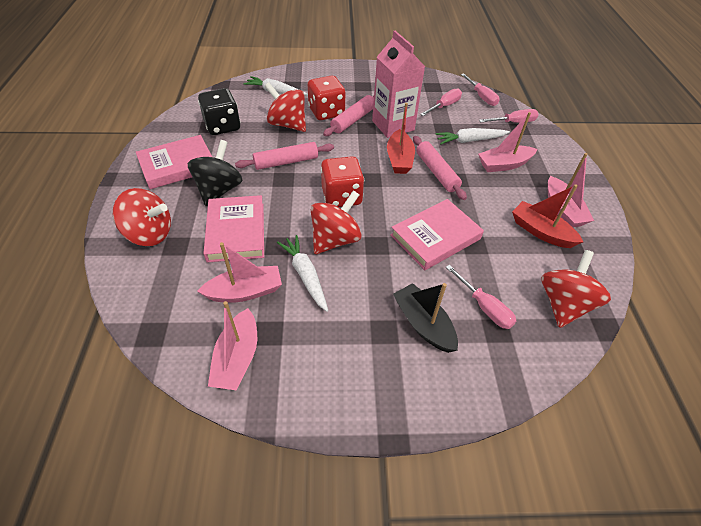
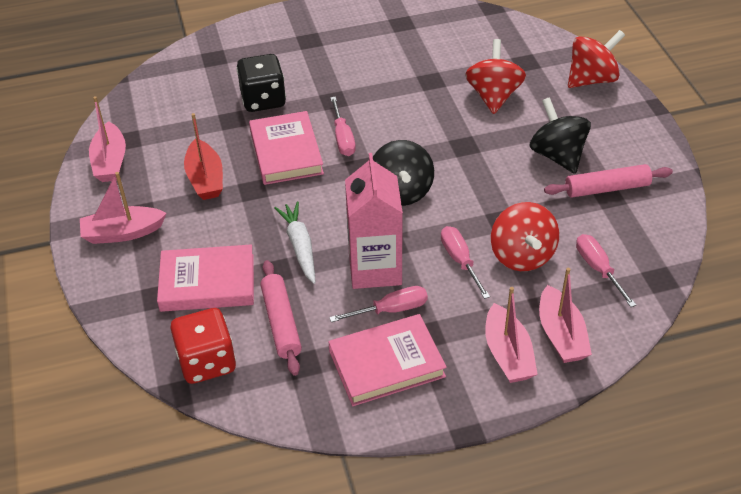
black boat: [393,283,458,353] = 1 -> none = 0
black spinning top: [188,140,243,206] = 1 -> [373,140,434,206] [530,97,591,174] = 2
pink rolling pin: [235,142,334,170] [323,95,374,136] [413,136,467,200] = 3 -> [260,260,302,376] [544,164,673,198] = 2
red boat: [387,103,415,174] [512,184,583,248] = 2 -> [184,113,223,200] = 1
red dice: [307,76,345,120] [321,156,364,207] = 2 -> [170,308,236,384] = 1
red spinning top: [113,188,171,246] [265,82,306,132] [311,191,362,254] [542,250,611,328] = 4 -> [465,39,526,114] [491,202,559,271] [568,30,625,88] = 3
white carrot: [243,76,308,97] [277,235,328,312] [435,128,510,144] = 3 -> [274,202,316,284] = 1

